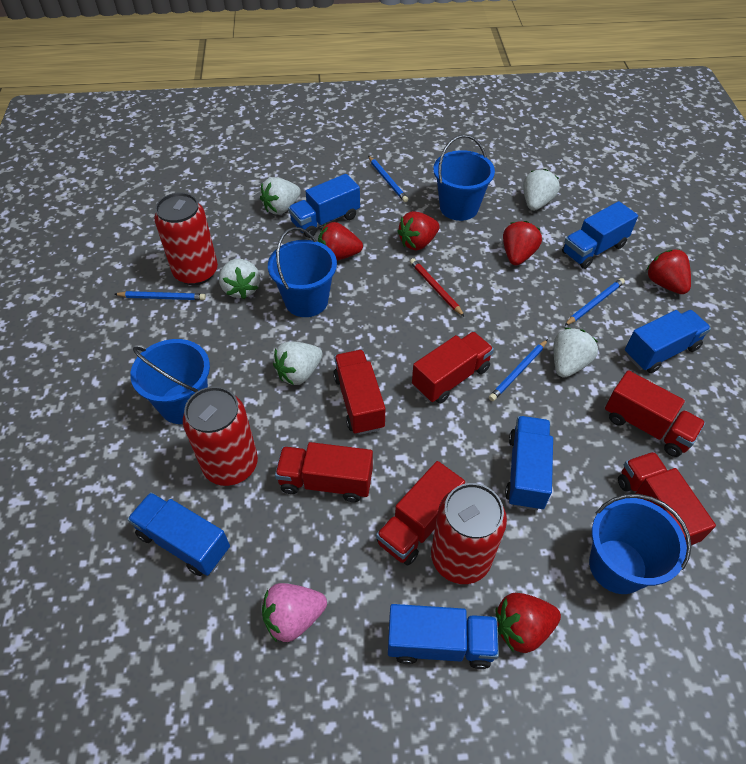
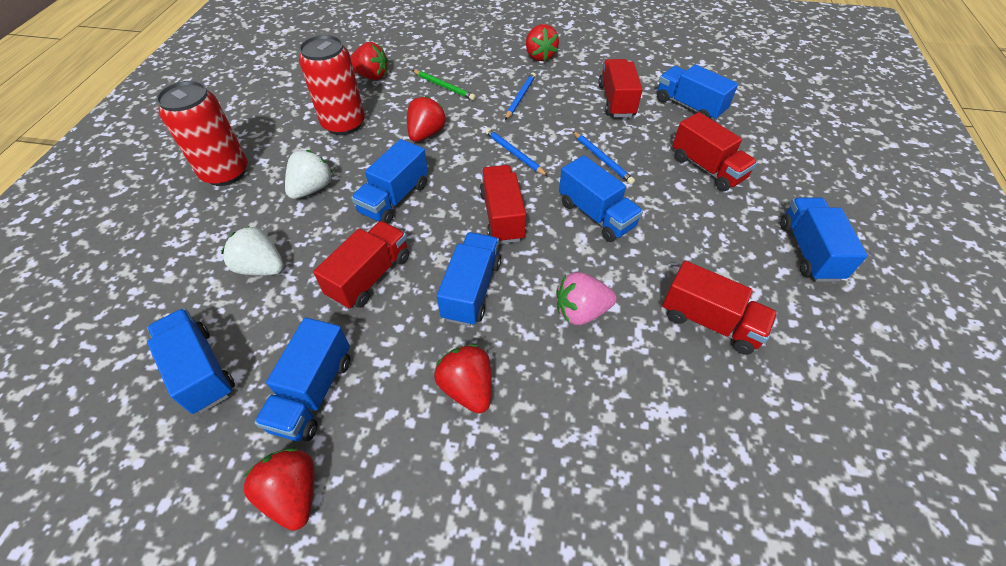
blue bucket: [130,339,210,424] [268,227,337,317] [433,135,495,221] [589,494,691,594] = 4 -> none = 0
blue pencil: [115,291,206,300] [368,156,408,202] [489,339,548,401] [564,278,625,326] = 4 -> [485,128,548,176] [505,72,536,120] [573,131,635,184] = 3
blue truck: [127,492,230,576] [288,174,360,238] [388,604,499,669] [505,416,553,510] [562,201,638,269] [625,310,711,373] = 6 -> [147,308,235,414] [254,318,350,442] [351,139,428,224] [437,232,501,326] [559,155,643,242] [657,64,738,121] [780,198,868,282] = 7
green pencil: none = 0 -> [412,70,475,100] = 1
red can: [154,192,218,285] [183,386,258,486] [431,483,507,584] = 3 -> [156,81,248,186] [299,35,365,135] = 2
red pencil: [410,258,465,317] = 1 -> none = 0
red truck: [275,442,373,502] [333,350,385,435] [376,461,465,566] [412,332,494,404] [605,370,706,457] [618,452,716,546] = 6 -> [313,221,409,309] [480,165,526,244] [599,59,643,117] [662,261,778,355] [672,112,758,191] = 5
white strawberry: [219,259,260,299] [260,177,301,215] [273,341,323,385] [523,169,560,211] [554,328,598,378] = 5 -> [221,226,284,276] [285,150,333,199] = 2

